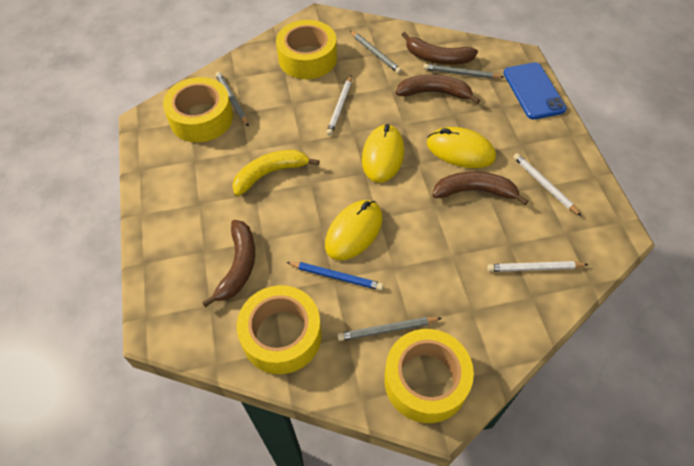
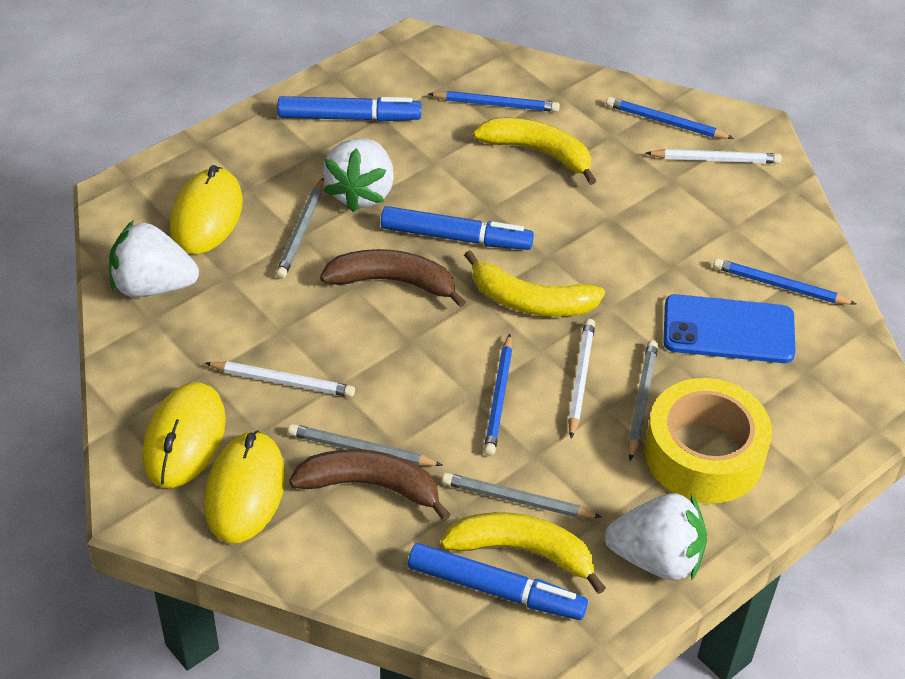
blue marker: none = 0 -> [278,96,421,122] [381,206,534,250] [408,543,588,620] = 3
blue pencil: [286,262,384,291] = 1 -> [429,91,560,112] [484,334,512,456] [606,97,734,139] [713,258,856,305] = 4
brown banana: [202,220,255,307] [396,75,480,104] [402,32,478,65] [432,171,528,205] = 4 -> [289,449,451,521] [320,249,466,308] = 2
white strawberry: none = 0 -> [109,220,199,297] [323,138,394,212] [605,493,707,581] = 3
yellow banana: [232,150,320,196] = 1 -> [441,512,606,594] [464,250,605,317] [473,118,597,185] = 3
yellow tape: [163,77,233,142] [237,285,322,374] [276,20,337,79] [384,329,474,423] = 4 -> [644,378,772,504] = 1

